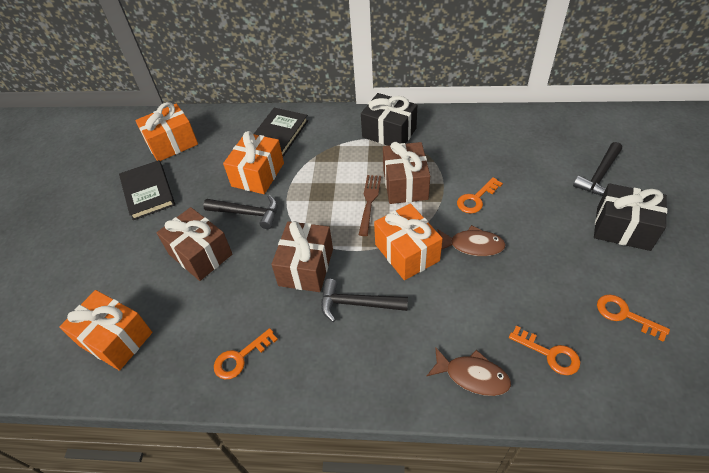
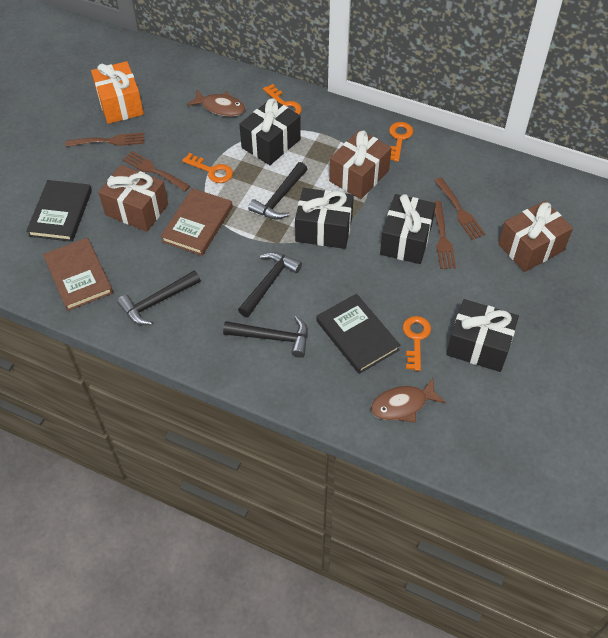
black gift: [361,93,417,146] [594,183,667,251] = 2 -> [239,98,301,165] [295,188,354,249] [380,194,436,264] [446,299,519,372] = 4
black hammer: [203,195,278,229] [321,279,408,322] [573,142,622,195] = 3 -> [117,270,201,325] [223,316,308,358] [238,252,302,317] [248,162,307,220] = 4
brown book: none = 0 -> [43,238,113,311] [160,188,233,256] = 2
brown fork: [359,175,381,236] = 1 -> [66,133,144,147] [122,151,190,192] [434,178,485,240] [434,201,456,269] = 4
orange gift: [59,290,152,371] [135,102,198,161] [223,131,284,194] [374,204,443,280] = 4 -> [91,61,144,124] = 1

